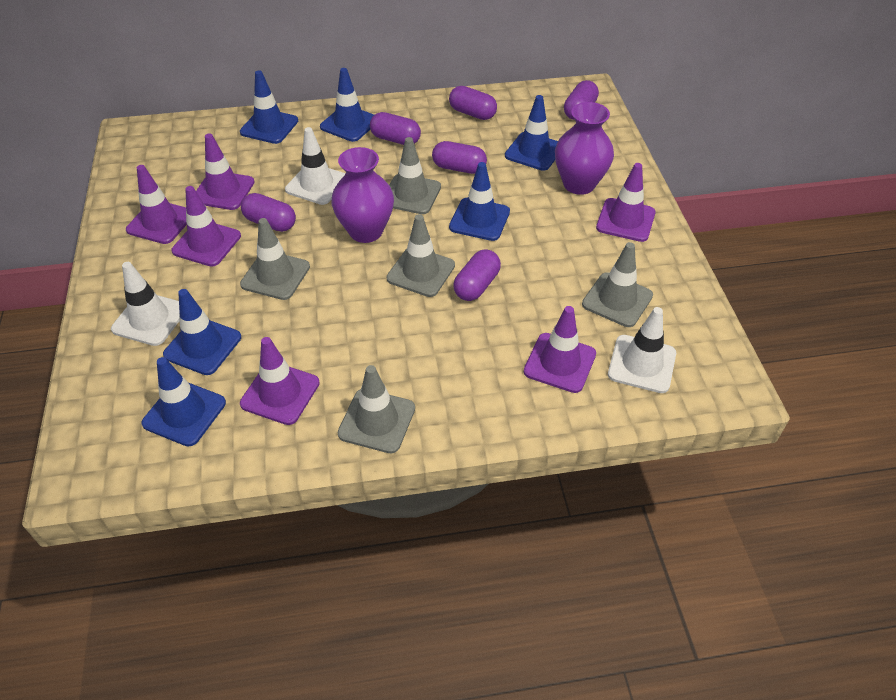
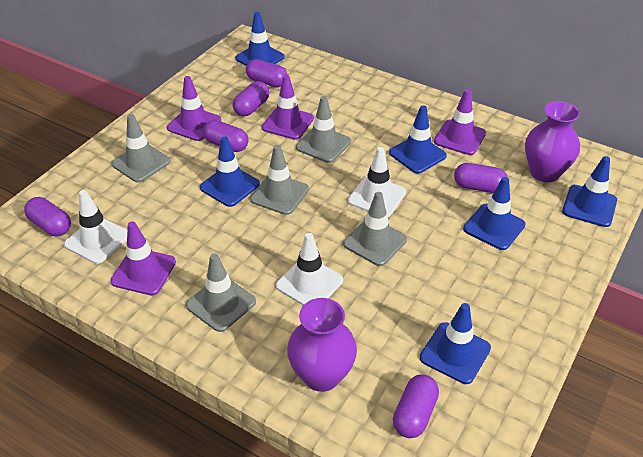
purple traffic cone: [126,165,187,244] [171,186,241,267] [196,133,254,210] [240,337,320,425] [524,306,596,393] [596,163,656,242] = 6 -> [110,221,176,295] [167,76,221,141] [262,75,314,140] [434,89,486,155] = 4

